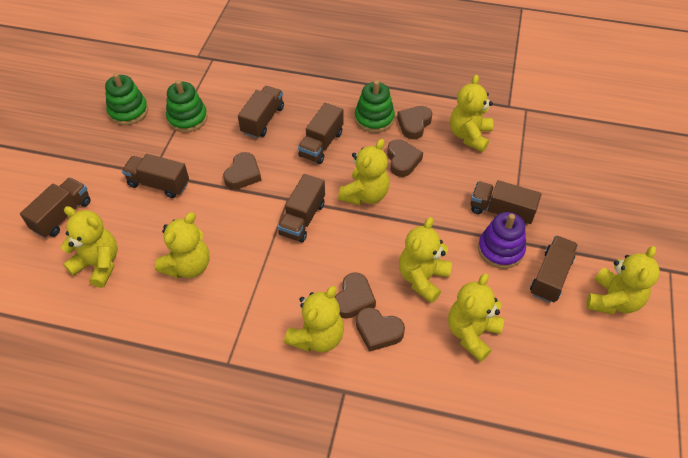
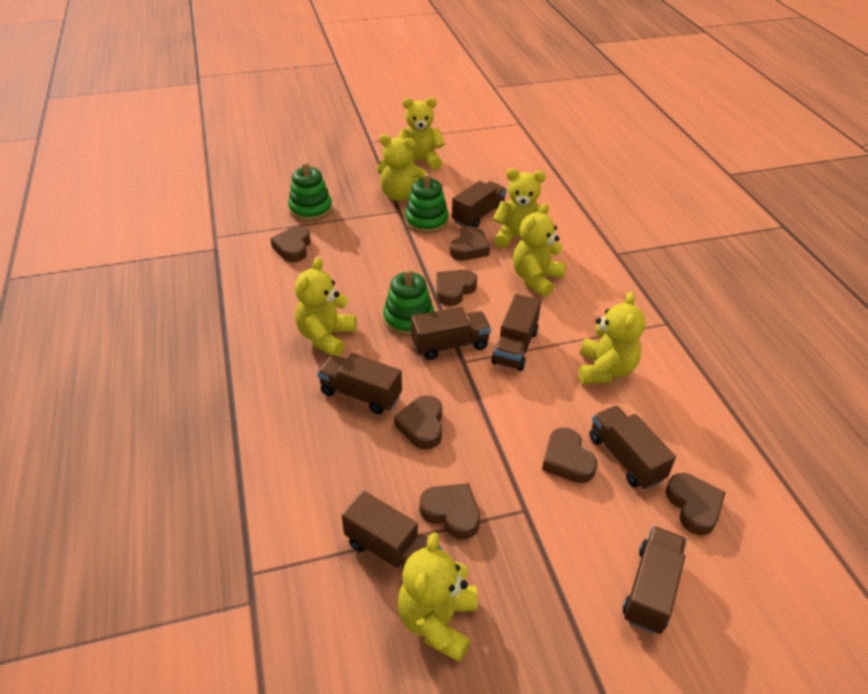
brown heart: [223,152,261,189] [334,272,376,319] [356,307,405,352] [387,139,423,177] [397,106,432,139] = 5 -> [270,226,311,262] [394,395,442,449] [420,483,480,539] [436,270,477,306] [450,227,490,261] [542,427,597,483] [665,473,726,535] = 7
purple stacking toy: [478,212,526,269] = 1 -> none = 0
yellow teddy bear: [61,206,118,288] [155,212,209,279] [284,286,344,352] [338,139,390,205] [399,217,452,303] [448,273,504,362] [450,75,493,152] [586,246,660,314] = 8 -> [295,257,357,356] [377,135,427,201] [398,97,445,170] [398,532,478,662] [493,169,547,248] [513,203,566,297] [579,292,645,384] = 7

